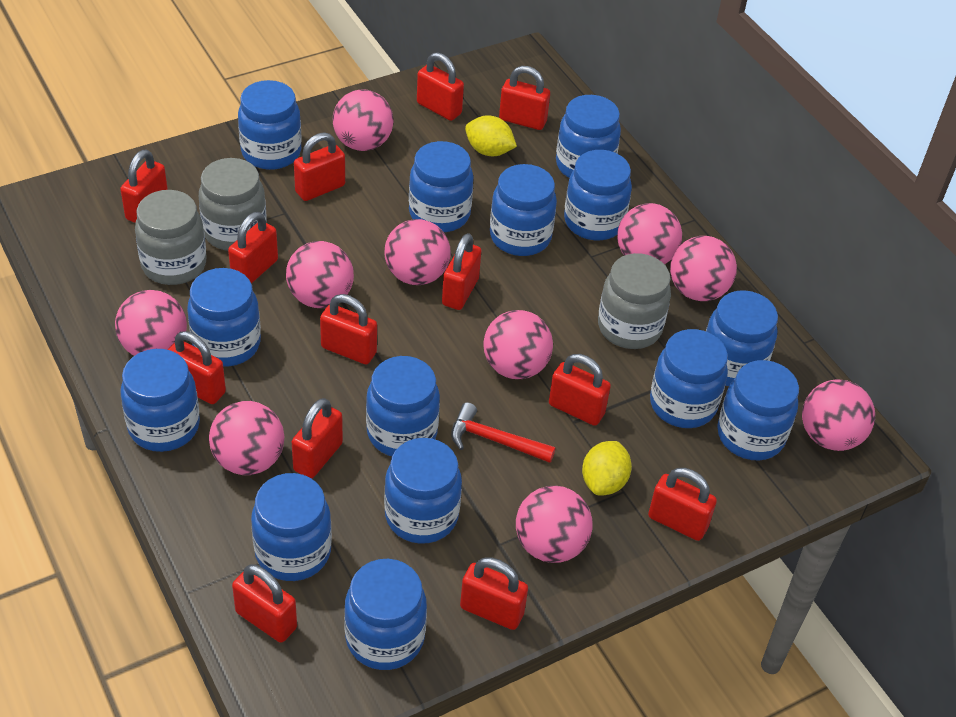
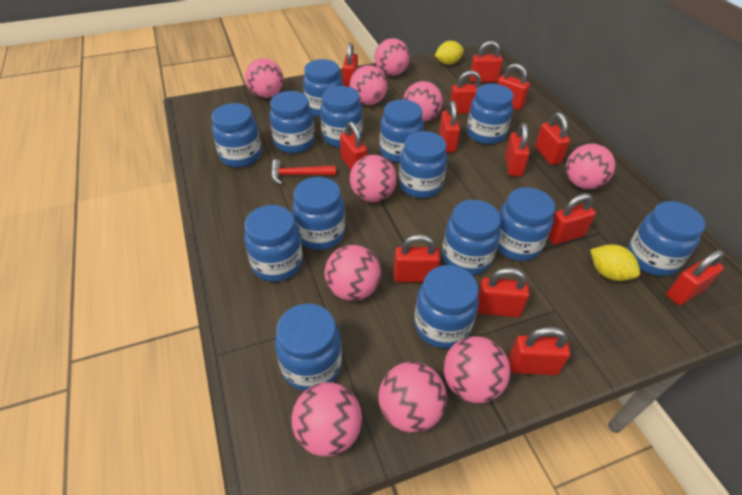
grey jar: [135,190,207,285] [199,158,267,251] [598,253,671,349] = 3 -> none = 0

